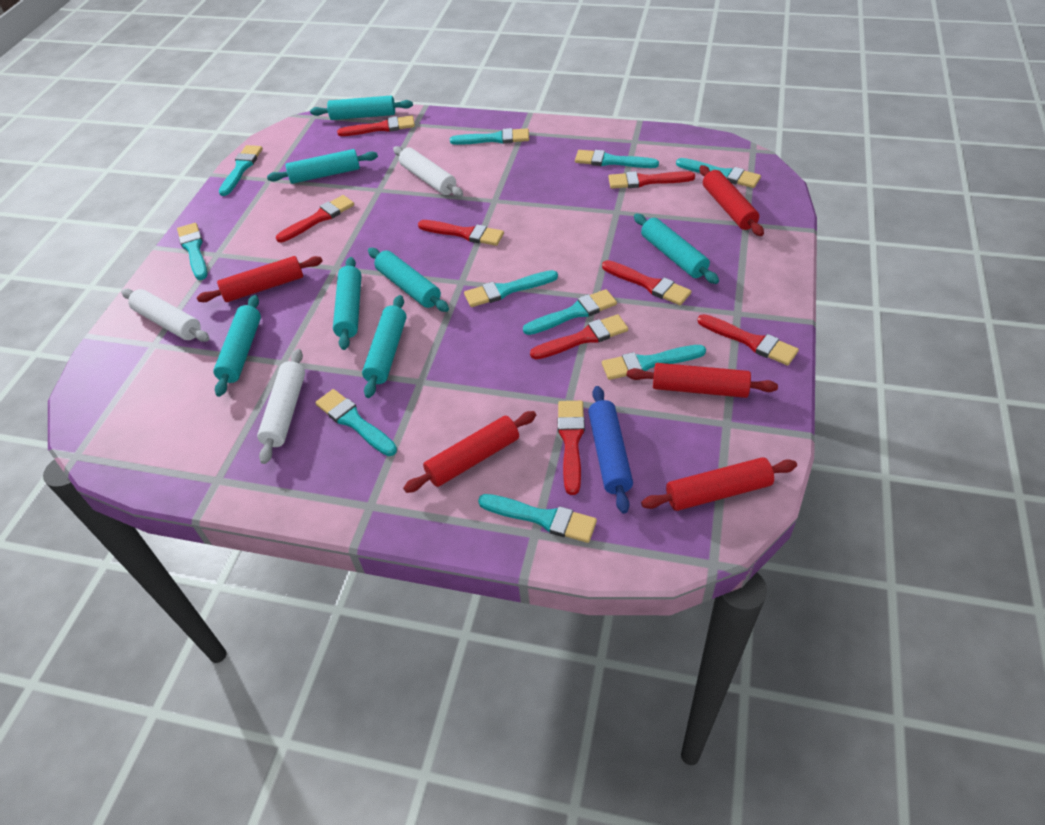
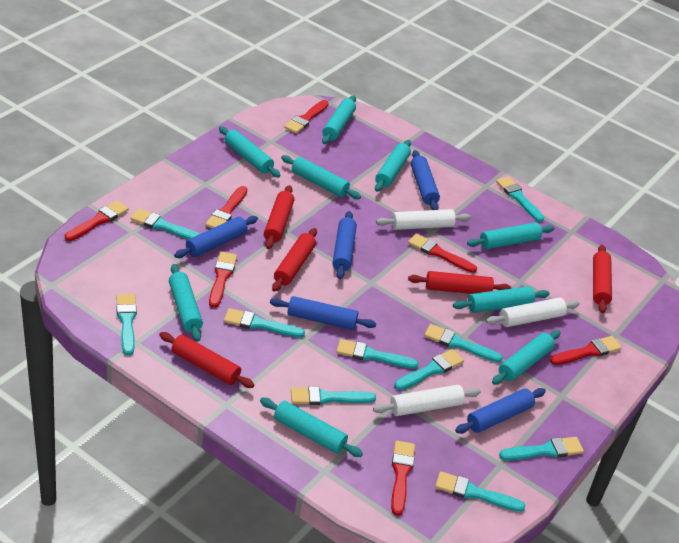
blue rolling pin: [588,386,633,514] = 1 -> [174,216,258,258] [270,296,376,330] [332,211,357,279] [411,150,440,210] [455,388,546,434] = 5
red brush: [276,195,354,242] [337,115,415,136] [418,220,504,246] [530,314,628,359] [558,401,585,495] [602,260,692,305] [608,171,695,189] [697,314,799,366] = 8 -> [65,200,129,241] [205,186,248,228] [209,252,237,308] [284,100,329,134] [391,441,415,516] [408,233,477,273] [550,336,622,365] = 7
turquoise rolling pin: [213,295,261,397] [267,149,378,184] [310,96,413,120] [333,257,361,350] [362,295,406,398] [368,248,449,312] [634,214,719,284] = 7 -> [169,264,203,342] [219,126,280,177] [260,398,363,457] [281,155,361,199] [322,96,356,144] [375,140,411,192] [453,286,550,313] [467,222,555,249] [492,330,561,385] = 9

